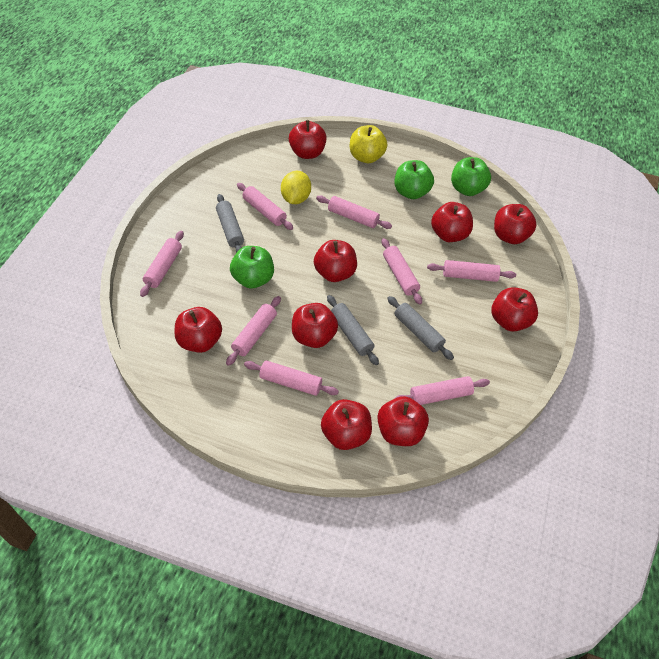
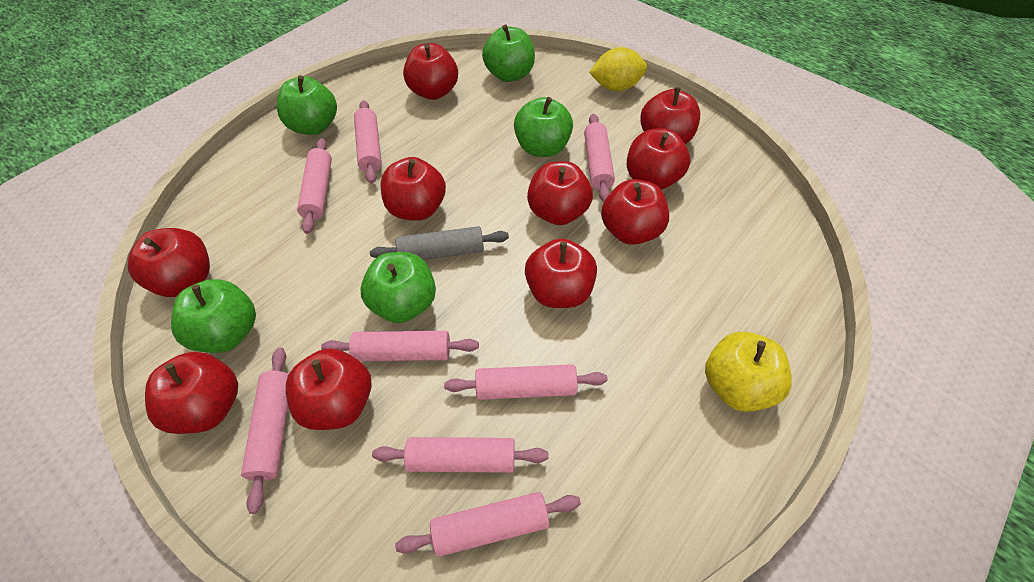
green apple: [230,246,274,289] [394,160,434,199] [451,157,491,196] = 3 -> [171,279,256,353] [277,75,337,135] [360,252,436,323] [482,24,535,82] [514,97,573,157] = 5
grey rolling pin: [216,194,244,253] [327,295,379,365] [387,296,454,360] = 3 -> [370,226,509,260] = 1
red apple: [175,307,222,353] [289,120,327,159] [292,303,338,348] [314,240,357,282] [321,399,372,450] [377,396,429,446] [431,202,473,242] [491,287,538,332] [494,204,537,244] = 9 -> [128,228,210,297] [145,352,238,434] [286,348,371,430] [380,157,446,221] [403,43,458,100] [525,238,597,308] [527,161,593,225] [601,179,669,245] [627,129,690,190] [640,87,700,144] = 10

